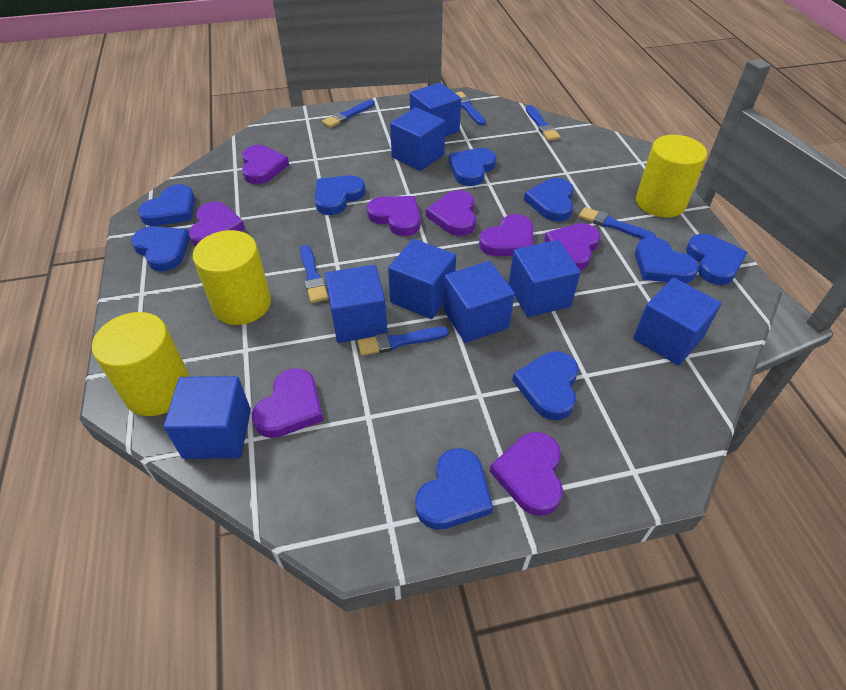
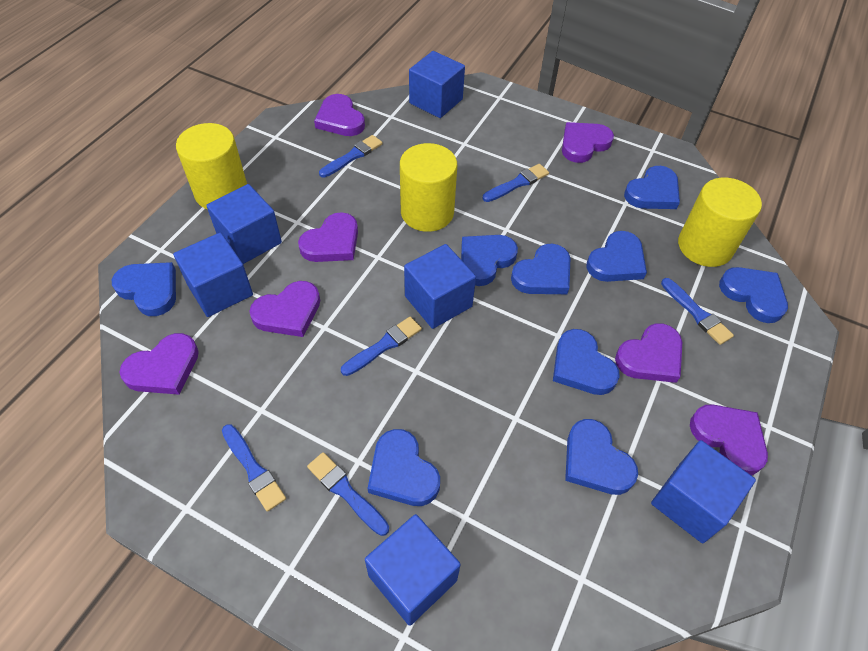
blue cube: [164,376,251,459] [325,265,387,343] [388,239,456,319] [390,107,445,171] [410,83,461,137] [443,261,515,343] [509,240,581,317] [633,278,721,366] = 8 -> [173,232,253,317] [206,184,282,264] [365,514,461,626] [404,244,476,329] [409,51,465,118] [651,440,756,543] = 6
purple heart: [189,202,245,247] [242,145,289,184] [252,368,324,438] [367,196,421,236] [426,190,476,236] [479,214,533,256] [490,432,563,516] [544,223,601,271] = 8 -> [119,333,199,395] [249,281,320,337] [298,212,358,262] [314,94,365,136] [562,122,614,163] [615,323,682,383] [690,404,768,476] = 7

